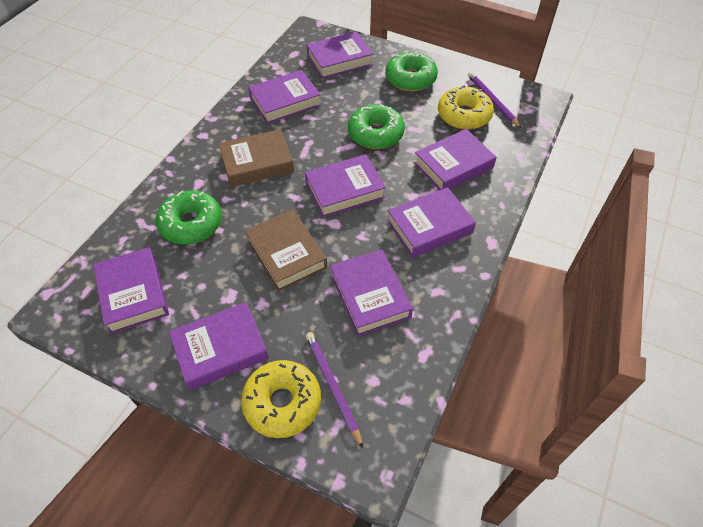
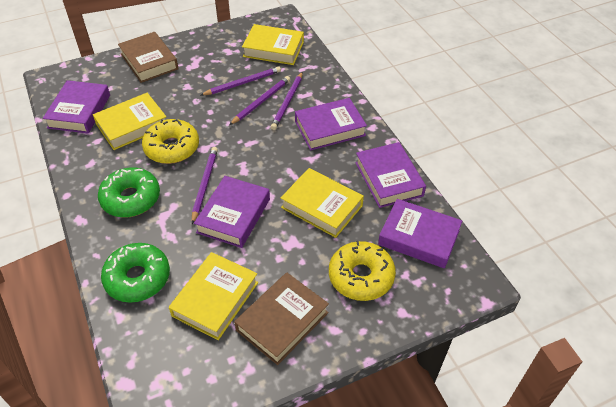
green donut: [156,190,222,245] [348,104,405,149] [385,51,438,91] = 3 -> [98,167,160,218] [101,243,170,303] = 2
purple book: [93,247,169,334] [169,302,269,391] [248,70,321,124] [305,154,386,217] [306,31,373,79] [330,249,413,336] [387,187,476,258] [414,129,497,190] = 8 -> [43,80,110,134] [194,176,270,248] [295,98,367,151] [355,142,426,208] [378,199,462,268] = 5
purple pencil: [306,332,363,448] [468,72,522,129] = 2 -> [192,147,218,224] [201,66,281,95] [229,76,290,125] [271,72,303,130] = 4
yellow book: none = 0 -> [93,93,166,150] [169,252,258,340] [242,24,304,65] [281,168,364,238] = 4

